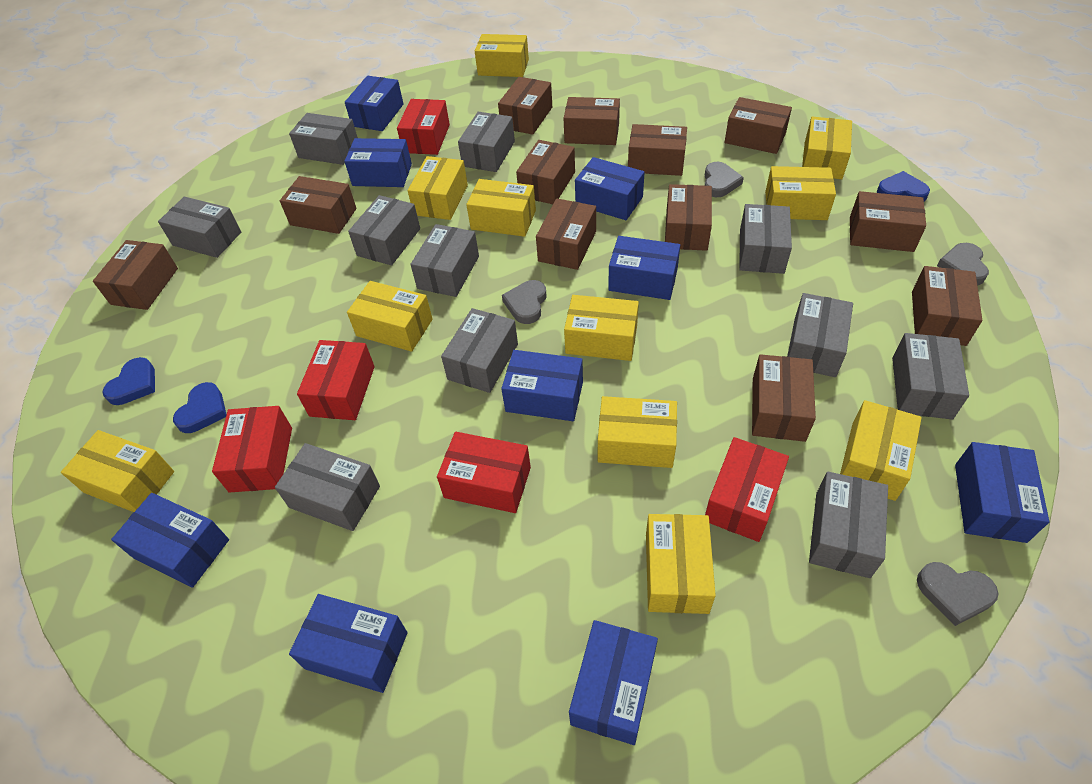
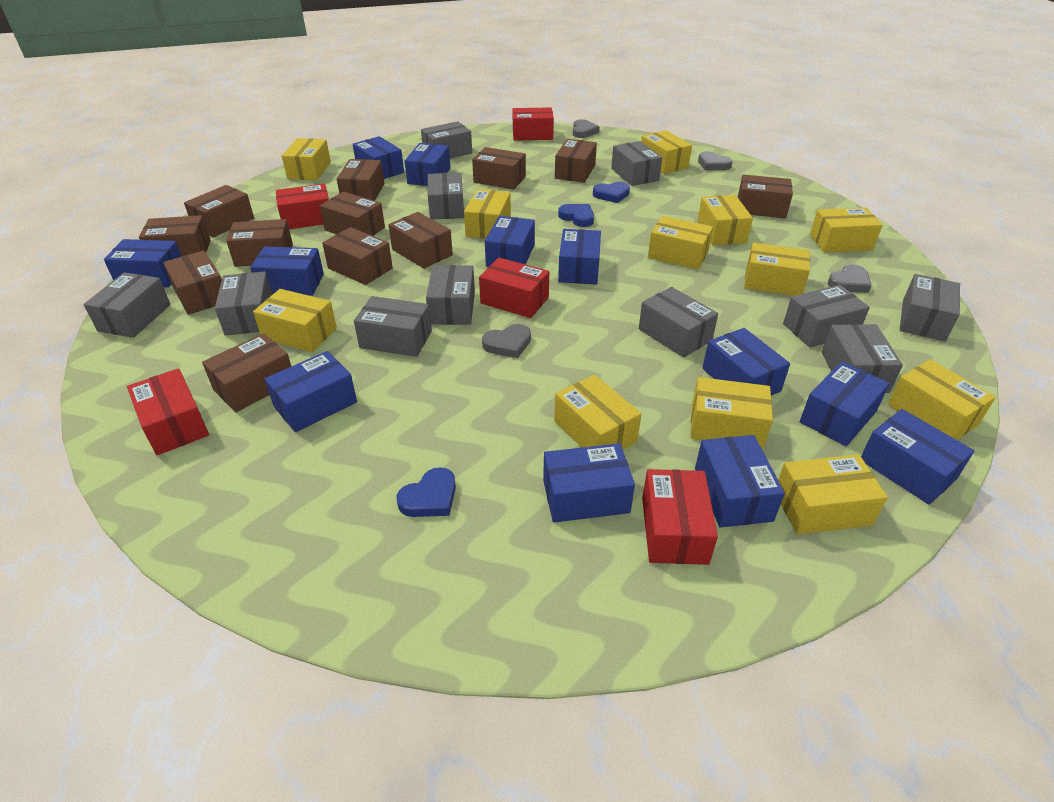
blue box: [111,493,229,588] [289,594,408,693] [344,138,412,187] [345,76,404,131] [501,350,583,421] [569,620,658,745] [575,157,645,220] [608,236,680,300] [955,442,1050,543] = 9 -> [104,239,181,287] [250,246,324,296] [265,351,357,432] [353,136,404,179] [405,143,450,186] [485,216,535,267] [543,443,635,523] [558,229,601,285] [695,435,785,528] [702,328,790,396] [800,361,890,446] [861,409,974,505] = 12
yellow box: [61,430,174,512] [347,281,433,352] [408,156,468,220] [466,179,536,237] [475,34,529,77] [564,295,639,361] [598,396,677,468] [646,514,716,614] [765,166,836,220] [802,117,852,179] [840,400,922,501] = 11 -> [253,289,337,352] [282,138,331,180] [464,189,511,238] [554,375,641,449] [641,130,692,174] [648,216,713,270] [691,377,773,448] [697,195,753,245] [744,242,810,296] [778,454,888,534] [810,208,883,253] [888,359,996,440] = 12

